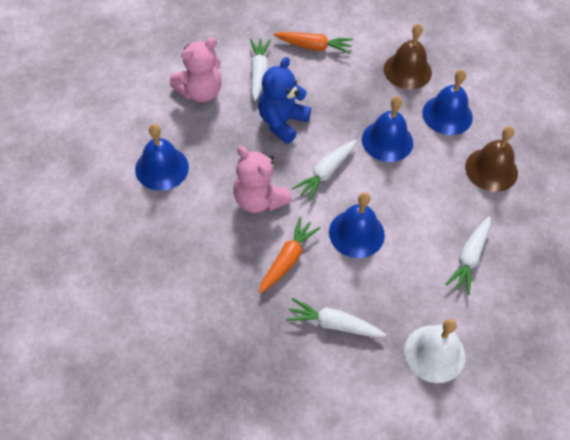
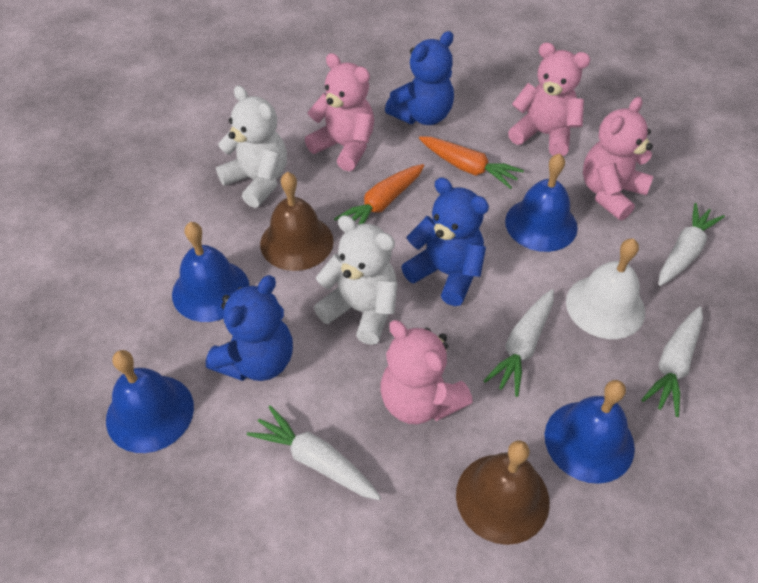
blue teddy bear: [258,57,311,144] = 1 -> [206,275,293,381] [385,31,454,125] [401,177,489,306] = 3
pink teddy bear: [170,38,222,102] [233,146,292,213] = 2 -> [305,53,374,171] [380,320,473,424] [508,42,590,156] [583,97,653,220] = 4
white teddy bear: none = 0 -> [216,86,287,208] [314,215,398,345] = 2

